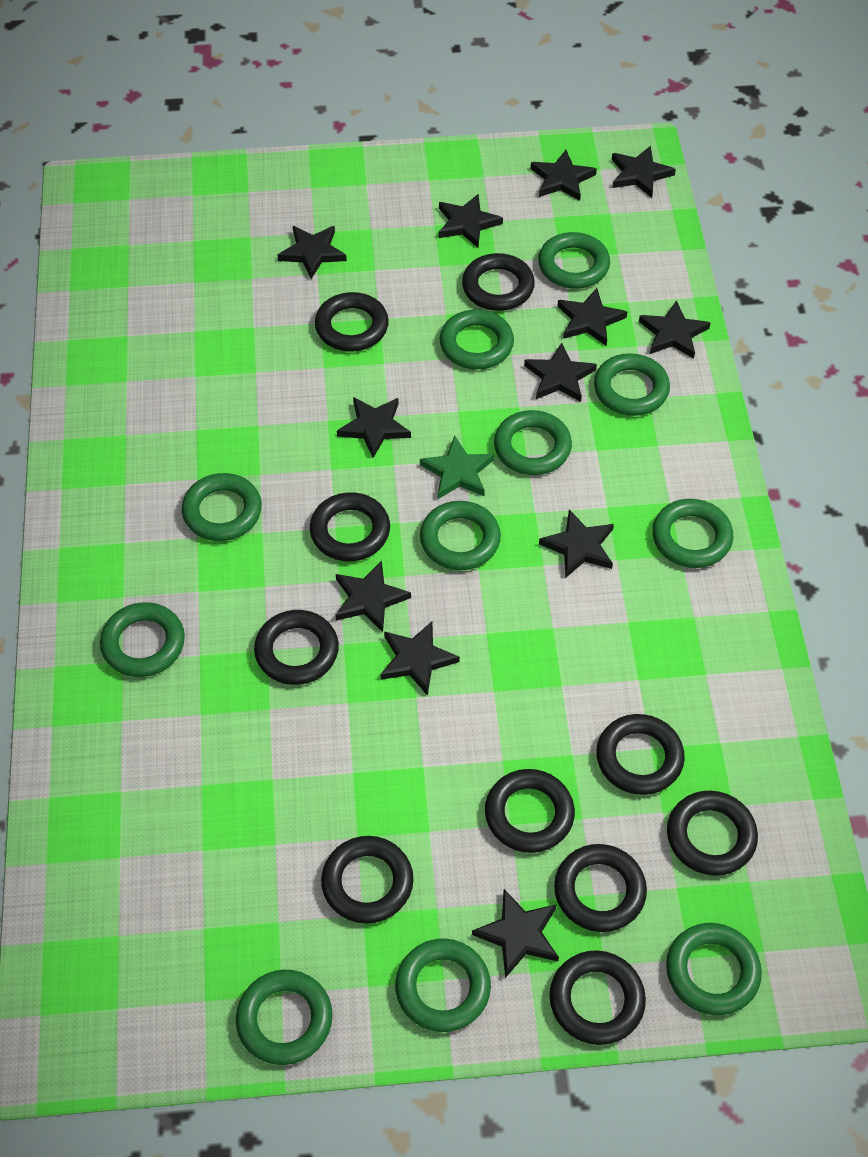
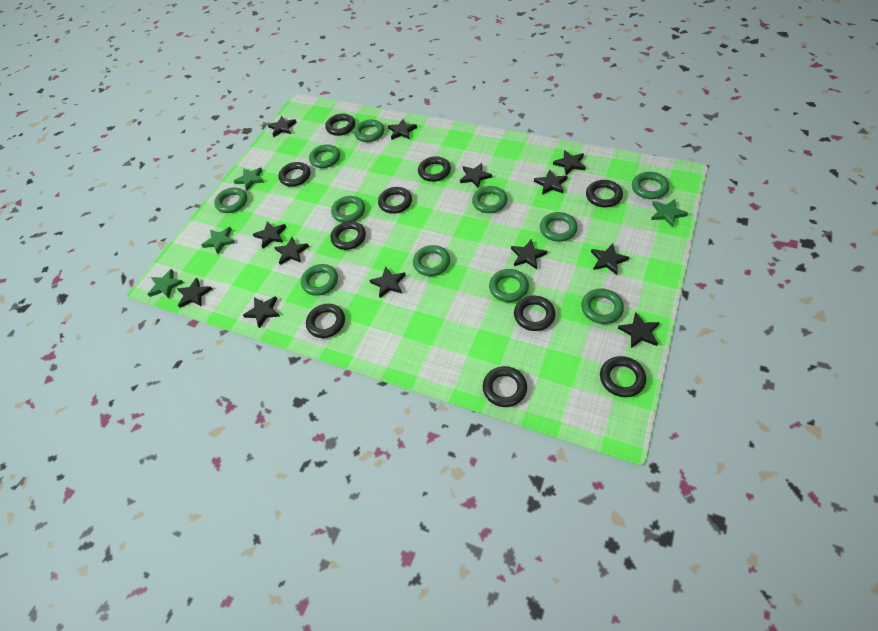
black star: [278,226,347,279] [335,560,411,632] [337,397,411,458] [380,622,460,696] [438,194,503,248] [472,889,559,978] [524,343,597,402] [531,150,597,201] [539,509,614,578] [557,288,627,346] [612,146,676,198] [639,300,710,359] = 12 -> [177,278,212,308] [243,296,280,328] [253,221,286,249] [268,116,297,137] [274,237,309,265] [369,266,406,298] [388,119,417,140] [460,163,492,188] [511,239,547,269] [534,169,568,195] [553,150,586,175] [591,244,629,275] [618,312,660,348] = 13
green star: [420,436,494,499] = 1 -> [148,269,184,298] [202,227,235,254] [234,167,264,191] [651,199,688,228] = 4

